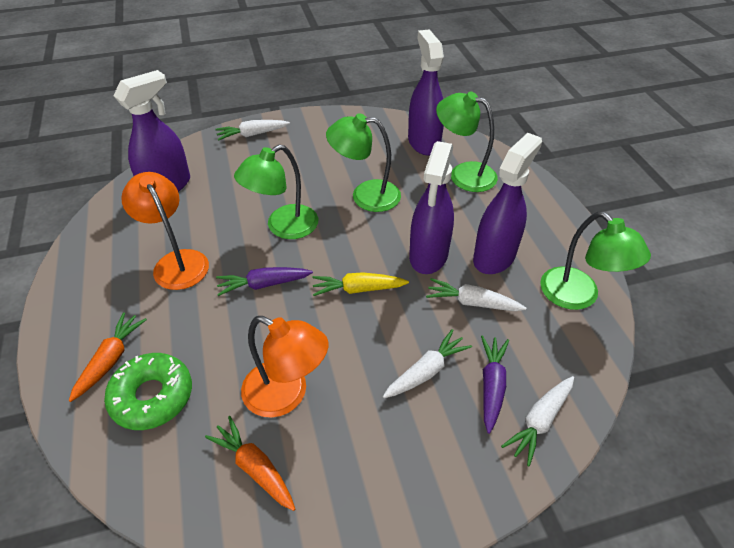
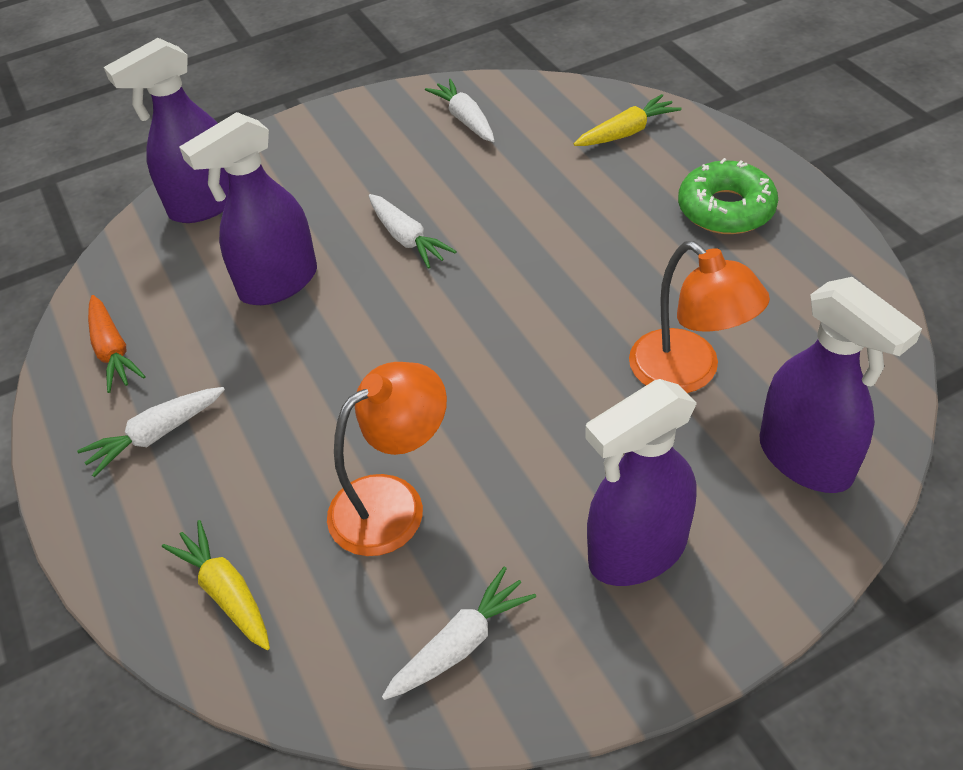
green lamp: [234,145,318,239] [326,113,401,212] [436,91,498,192] [540,212,651,310] = 4 -> none = 0
orange carrot: [69,312,147,402] [205,416,295,511] = 2 -> [88,295,146,393] = 1
purple carrot: [216,267,313,296] [481,335,509,434] = 2 -> none = 0
yellow carrot: [313,272,409,296] = 1 -> [162,520,270,650] [574,94,682,146] = 2

